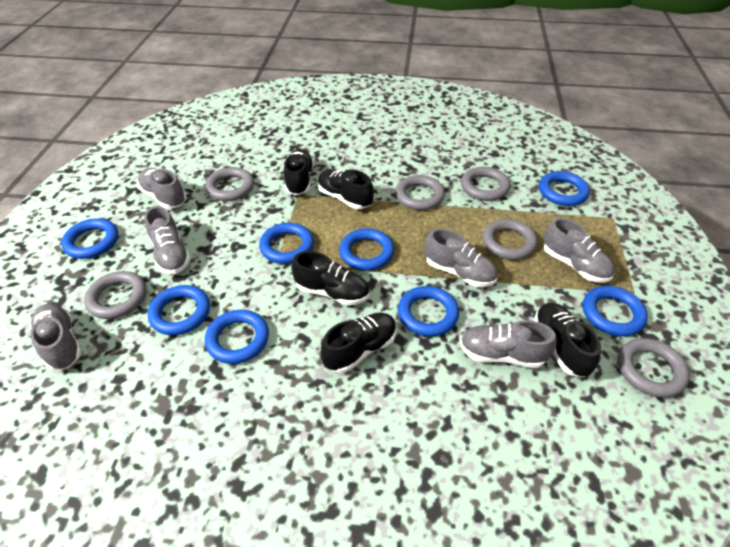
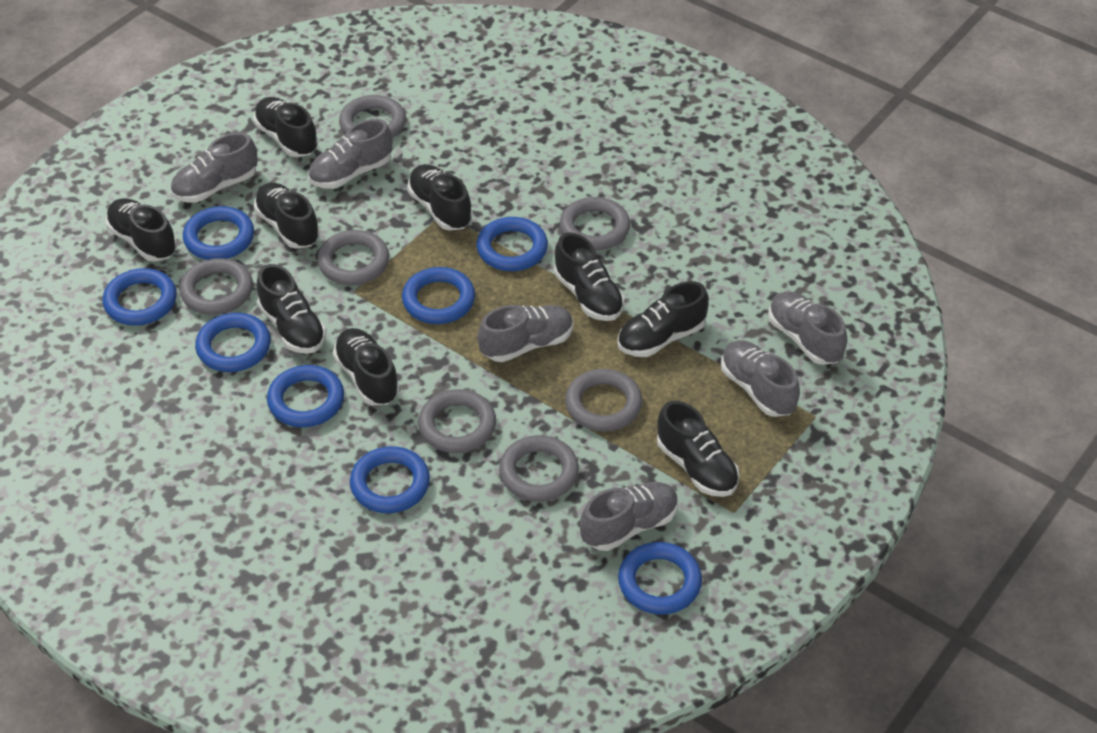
black shoe: [284,149,314,195] [291,251,369,306] [318,169,374,209] [321,313,397,373] [534,303,601,377] = 5 -> [106,198,177,262] [253,97,318,157] [254,183,320,249] [257,264,327,354] [333,328,400,405] [407,164,473,230] [554,232,624,321] [617,281,709,357] [657,401,739,497] = 9
grey ring: [84,271,147,319] [205,167,254,201] [395,175,445,210] [461,167,510,201] [482,219,538,260] [618,338,690,398] = 6 -> [179,258,253,315] [317,230,389,285] [339,95,406,138] [418,389,496,453] [499,435,579,502] [560,197,630,250] [565,369,642,431] = 7

